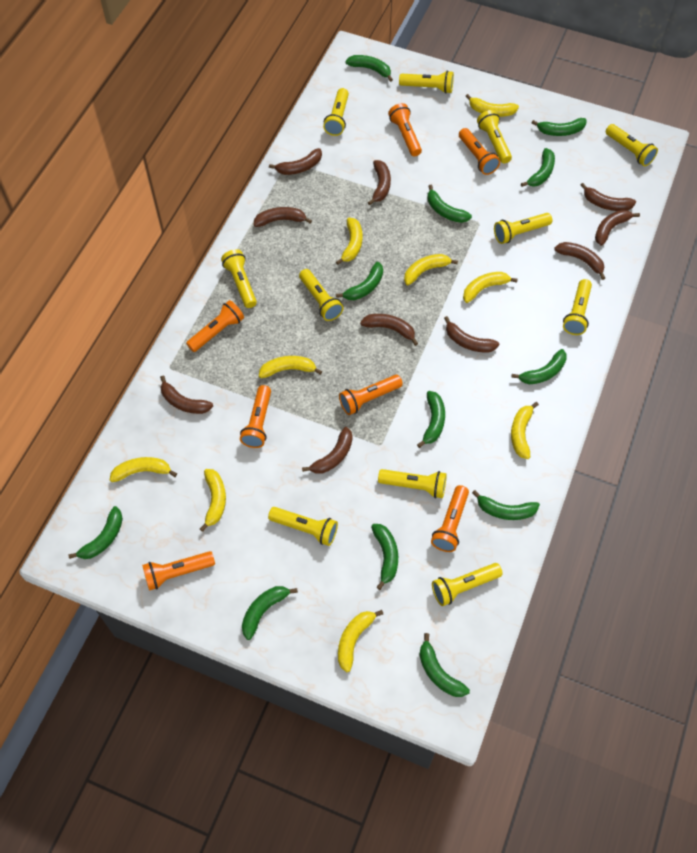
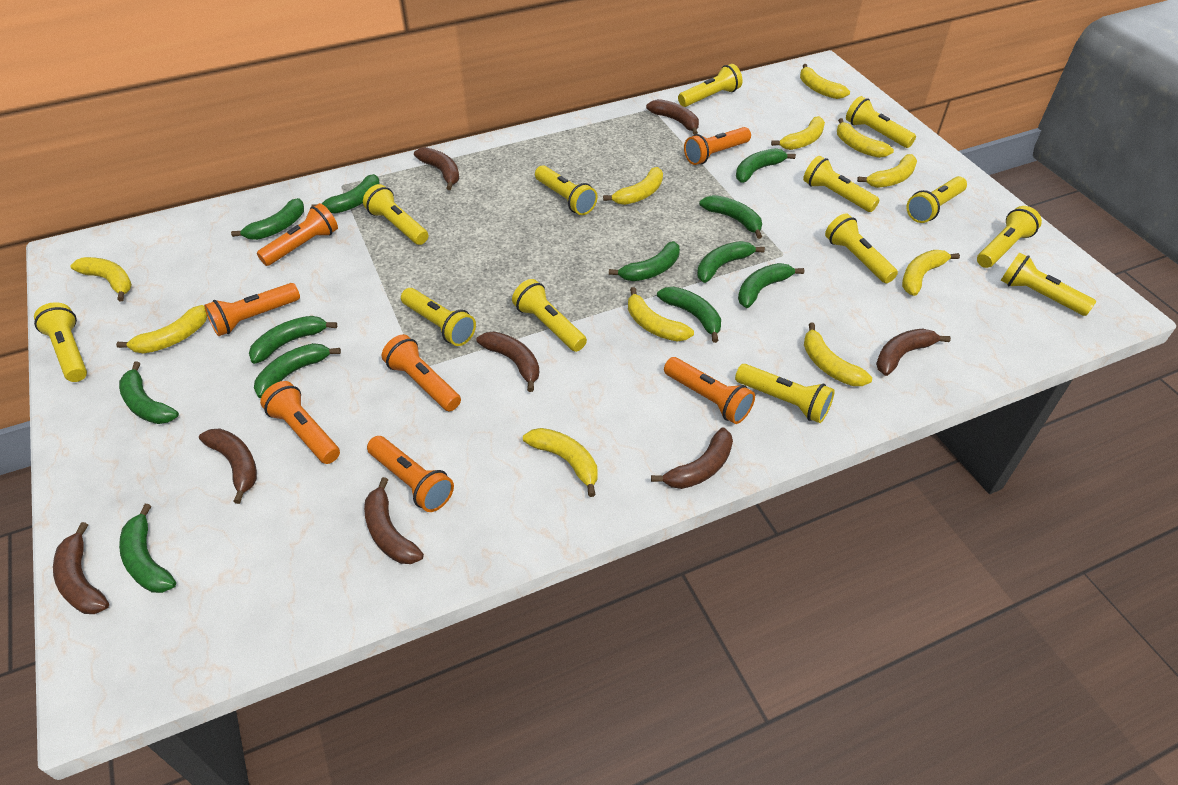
brown banana: [160,376,213,414] [253,207,312,227] [269,148,322,175] [302,427,353,474] [360,314,418,346] [368,160,391,205] [444,316,499,352] [554,242,605,280] [581,183,636,211] [595,210,640,246] = 10 -> [53,522,109,614] [199,428,257,504] [364,477,424,564] [414,147,459,190] [476,331,539,392] [646,99,699,135] [651,427,733,489] [876,328,951,376] = 8
yellow banana: [110,457,177,482] [200,469,226,532] [259,356,322,378] [336,217,363,265] [338,610,383,672] [404,254,458,285] [463,272,518,303] [465,94,519,117] [511,402,539,459] = 9 -> [71,257,132,302] [116,305,207,354] [523,428,597,497] [603,167,663,205] [628,287,694,341] [771,116,825,150] [800,64,850,99] [804,322,872,386] [837,118,894,158] [857,154,917,188] [902,250,960,296] = 11
yellow flashlight: [221,249,257,308] [268,507,338,546] [299,269,344,321] [323,88,349,136] [378,469,447,498] [399,70,454,94] [432,563,503,606] [477,110,512,163] [494,213,552,244] [563,279,592,335] [606,124,658,166] = 11 -> [34,302,87,382] [363,184,428,245] [401,288,476,346] [512,279,587,352] [535,165,598,215] [678,64,742,107] [735,364,835,423] [803,156,880,212] [825,213,898,283] [846,96,916,148] [907,176,967,223] [977,206,1042,268] [1001,253,1096,316] = 13

